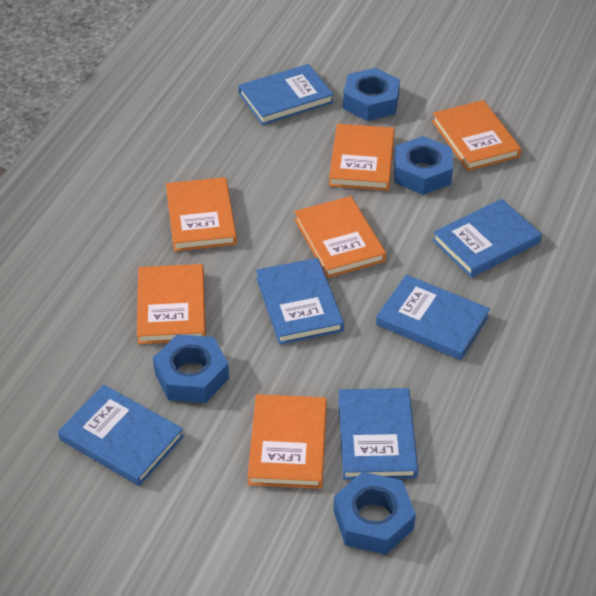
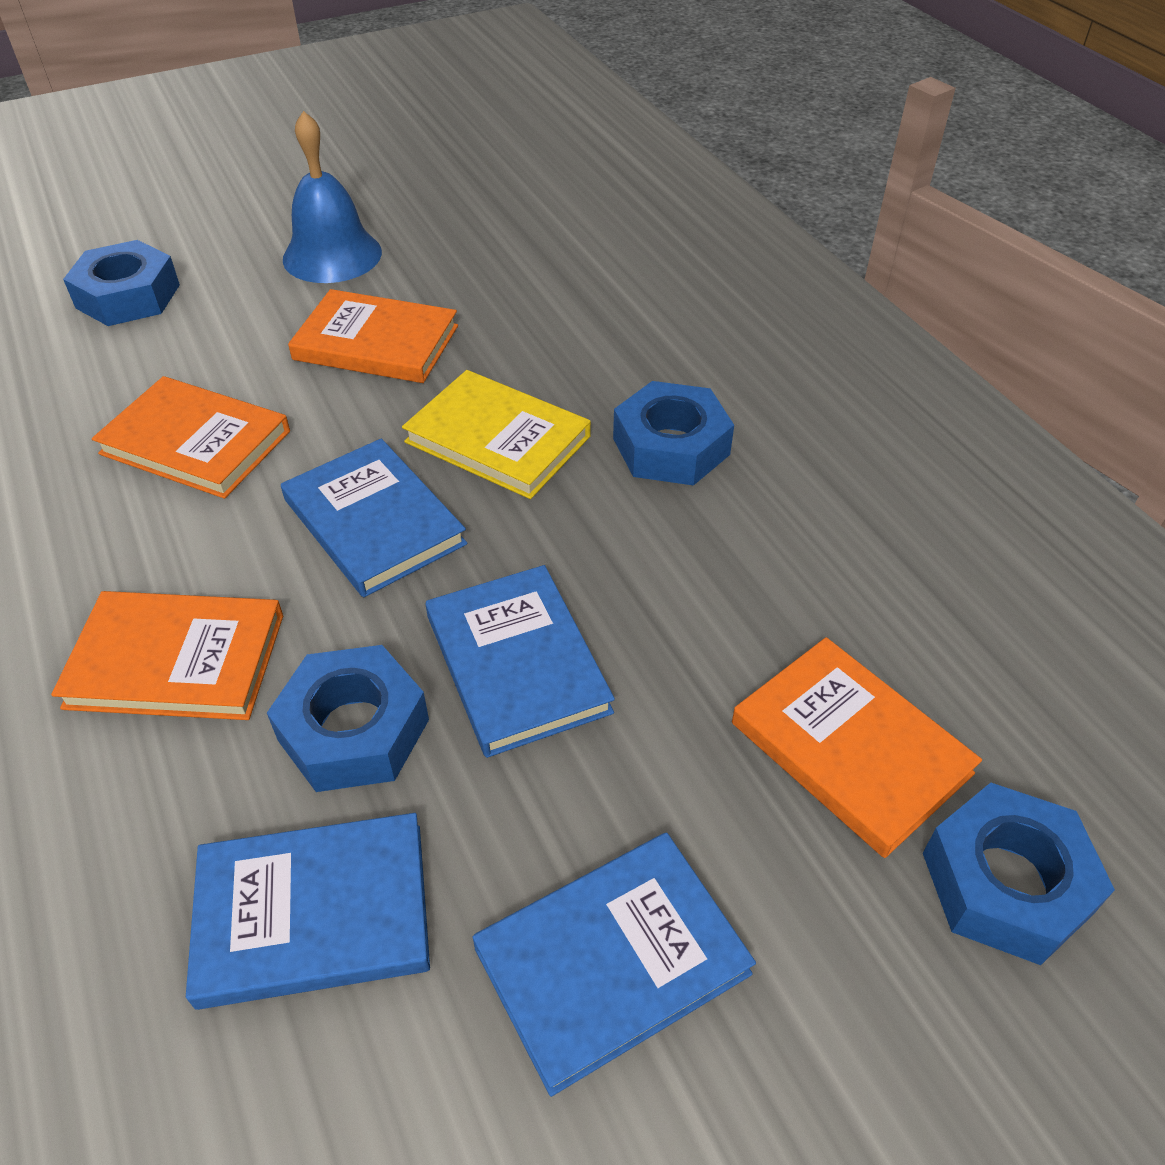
blue bell: none = 0 -> [283,111,382,283] = 1
blue book: [58,385,184,486] [238,64,334,125] [256,258,344,345] [338,388,418,480] [376,275,490,360] [432,199,542,278] = 6 -> [186,813,430,1010] [281,439,467,597] [426,565,615,758] [473,833,756,1097] = 4
orange book: [137,264,206,344] [166,177,237,251] [247,394,327,489] [294,196,386,278] [329,123,395,191] [432,100,521,171] = 6 -> [51,591,283,720] [92,376,290,499] [288,289,458,383] [732,637,982,858] = 4
yellow book: none = 0 -> [402,370,591,499] = 1

